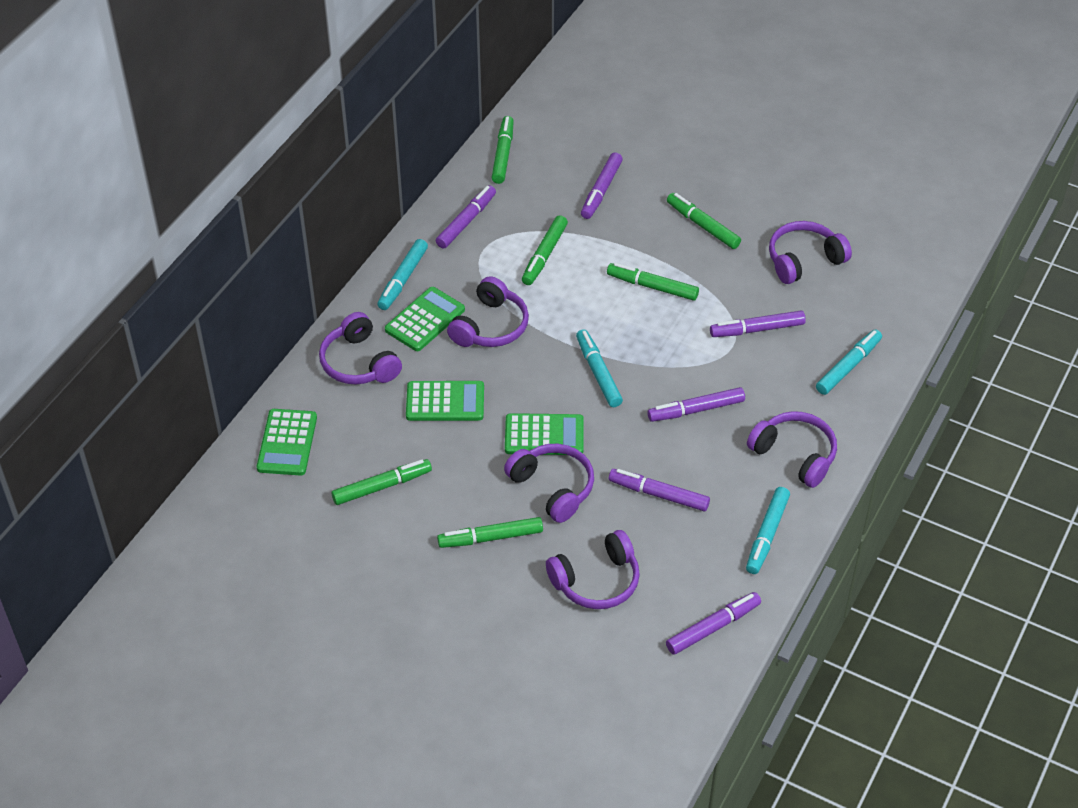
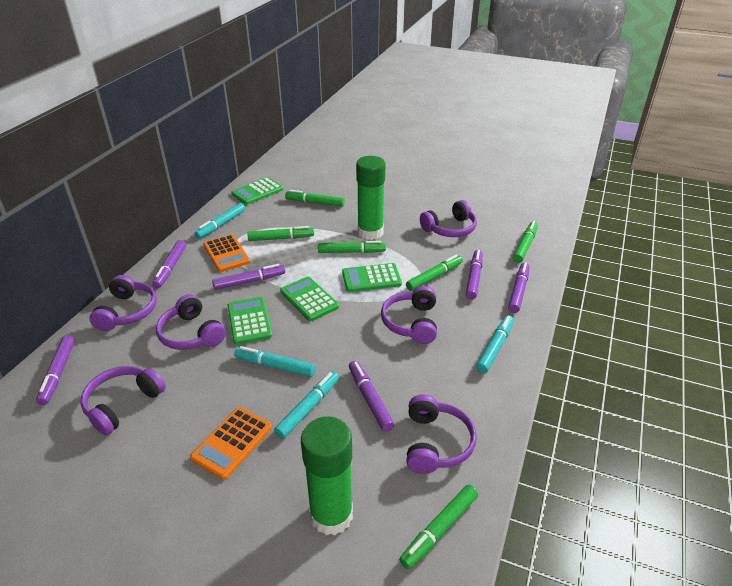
green glue stick: none = 0 -> [301,417,353,535] [356,156,386,240] = 2
orange calculator: none = 0 -> [190,407,272,480] [203,234,250,272] = 2

